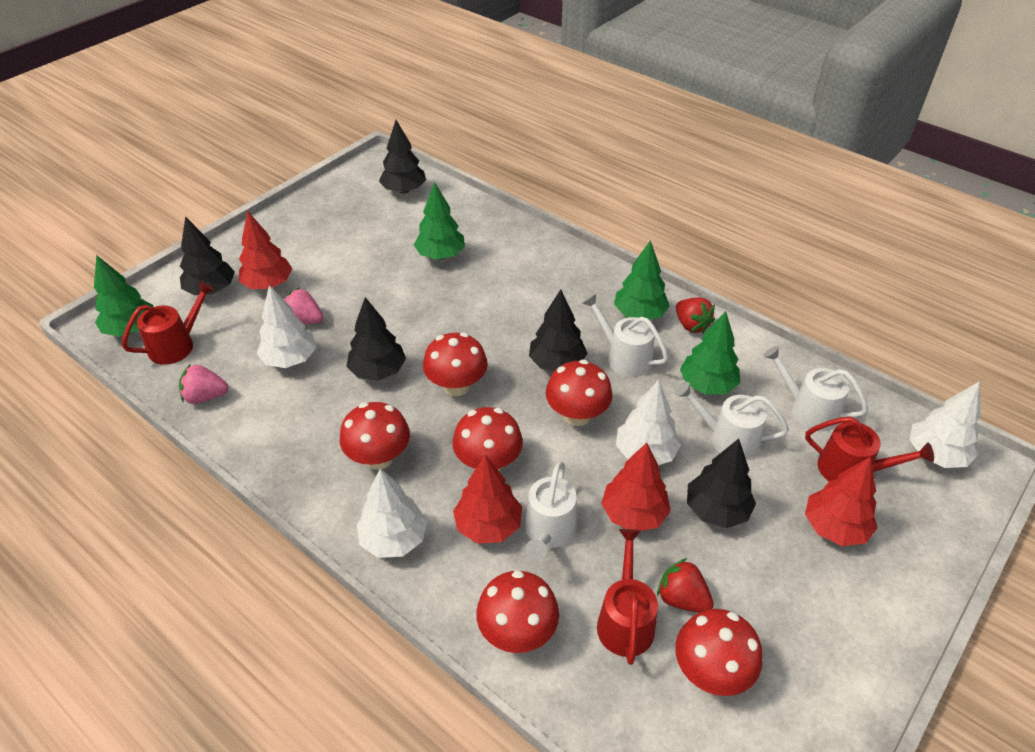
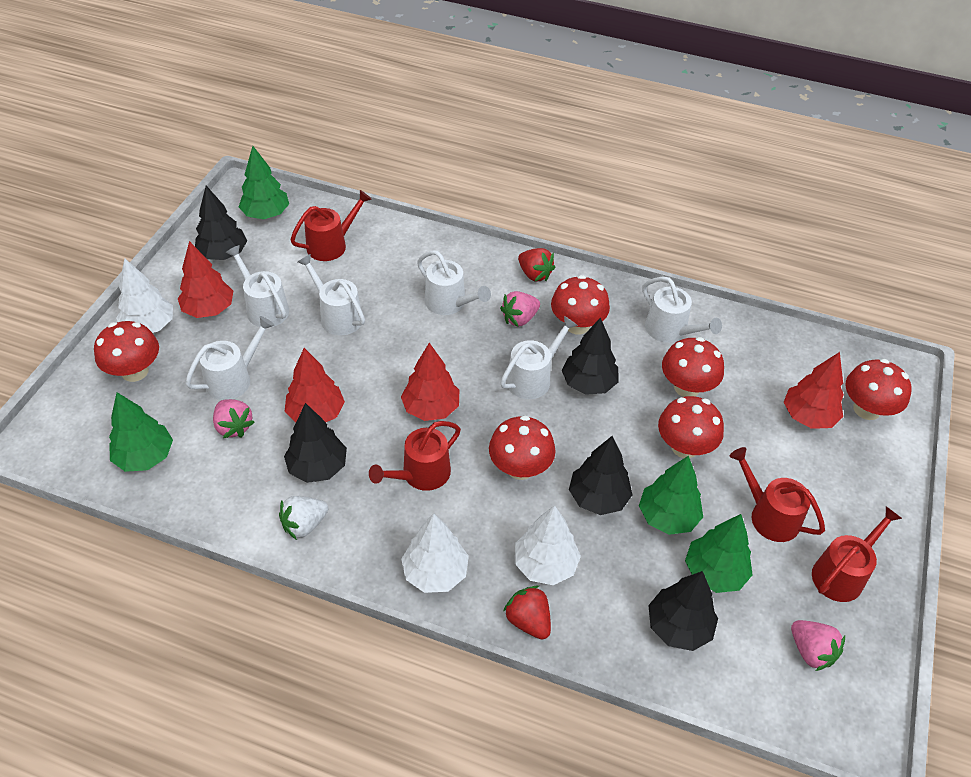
pink strawberry: [179,365,228,404] [284,288,323,324] = 2 -> [213,399,255,438] [500,291,540,326] [791,620,845,671] = 3
red watering can: [122,281,215,365] [597,529,658,665] [805,417,934,481] = 3 -> [291,190,372,261] [369,421,461,491] [729,447,825,542] [812,506,902,602] = 4
white strawberry: none = 0 -> [279,496,328,540] = 1
white tree: [257,285,316,368] [357,469,427,558] [616,380,681,465] [909,381,981,468] = 4 -> [116,258,173,333] [401,514,469,593] [515,505,581,585] = 3
white watering can: [525,462,577,561] [582,293,668,377] [675,382,789,459] [763,346,868,432] = 4 -> [185,316,274,400] [225,245,289,327] [298,254,365,335] [417,250,491,315] [500,316,578,399] [642,277,722,343] = 6

